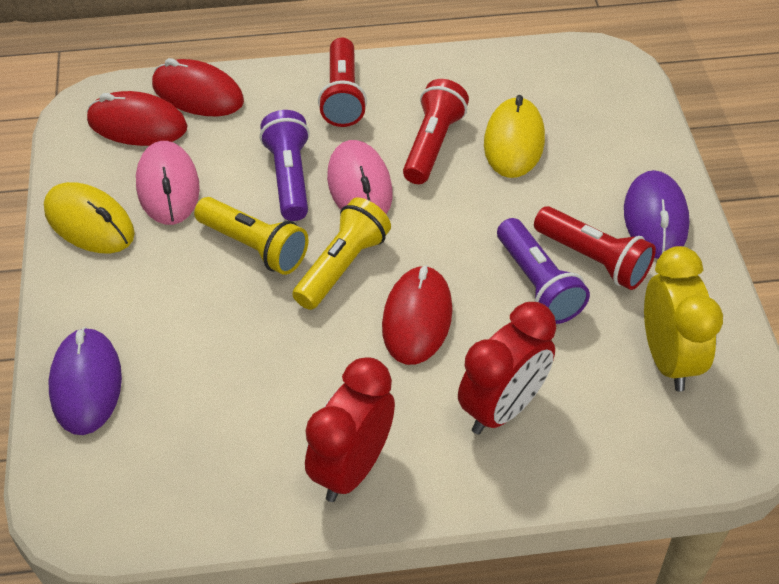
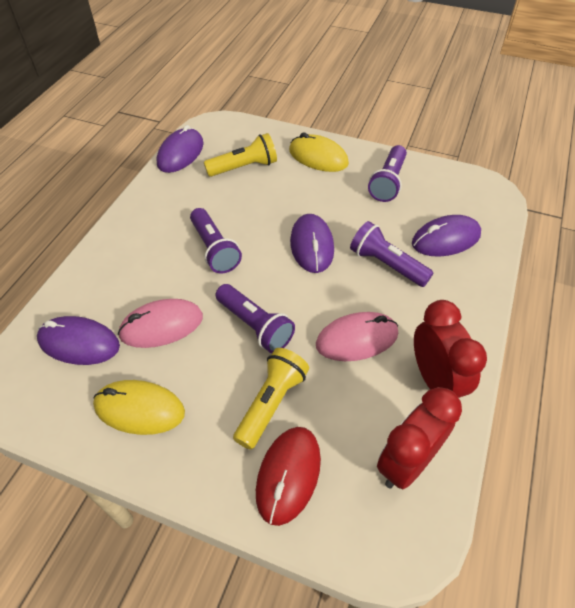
purple flashlight: [260,110,310,221] [497,218,590,324] = 2 -> [190,208,242,274] [216,284,295,353] [350,221,433,287] [368,145,407,202] = 4
purple mouse: [49,327,122,435] [624,170,689,259] = 2 -> [37,316,120,365] [156,125,204,173] [290,214,334,273] [412,215,481,257] = 4
red flashlight: [318,37,367,127] [403,79,469,184] [534,206,656,290] = 3 -> none = 0
red mouse: [87,91,188,146] [152,58,244,116] [382,265,453,365] = 3 -> [256,427,321,526] = 1
yellow clock: [644,246,723,391] = 1 -> none = 0

